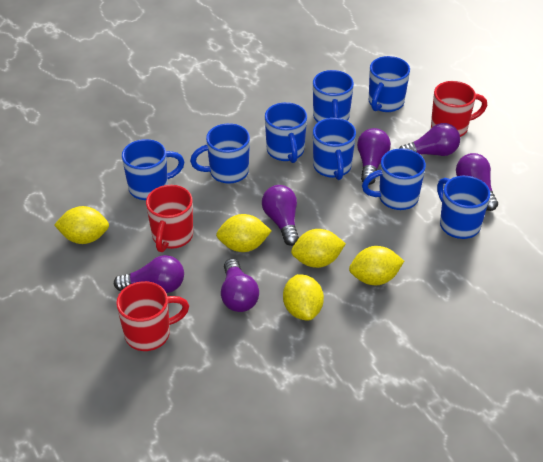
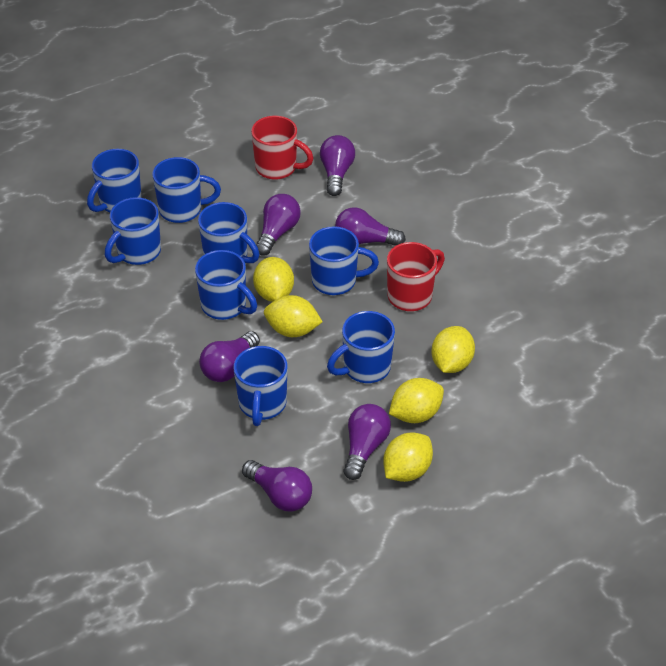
red mug: [116,281,189,351] [146,185,193,252] [431,81,487,137] = 3 -> [251,116,314,180] [387,242,445,311] = 2

